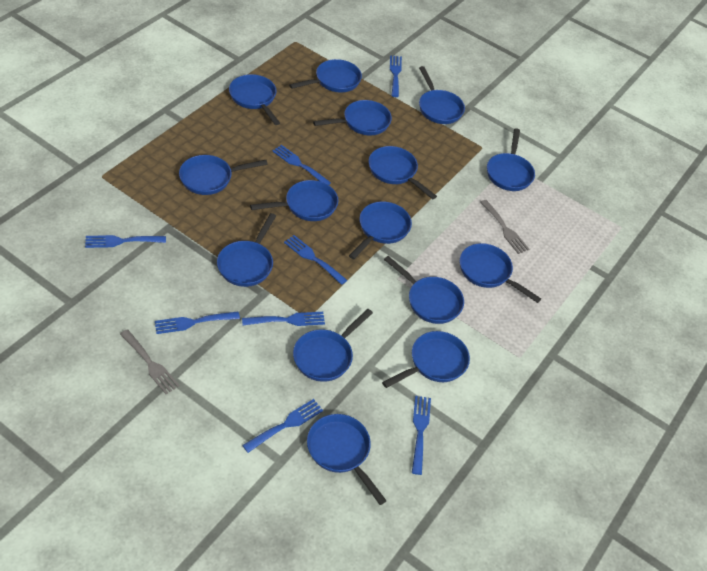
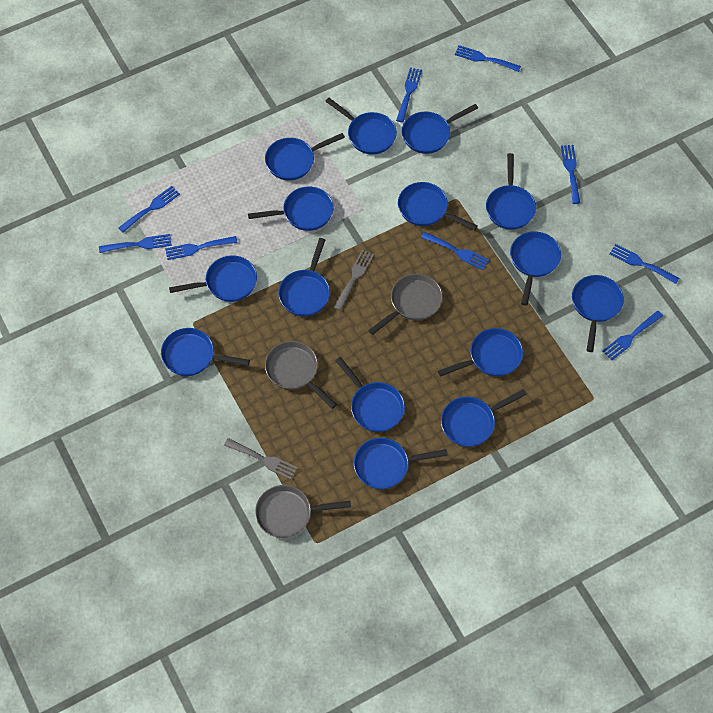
blue fork: [85,235,166,248] [155,312,240,334] [242,312,325,326] [242,399,323,453] [272,145,331,185] [284,235,347,285] [390,55,402,97] [412,396,431,475] = 8 -> [99,234,172,253] [118,186,180,233] [165,236,238,260] [396,67,422,123] [421,232,489,270] [455,45,521,72] [561,145,580,204] [603,311,663,360] [610,244,679,284] = 9
grey pan: none = 0 -> [255,485,351,538] [265,341,337,409] [368,274,443,335] = 3

